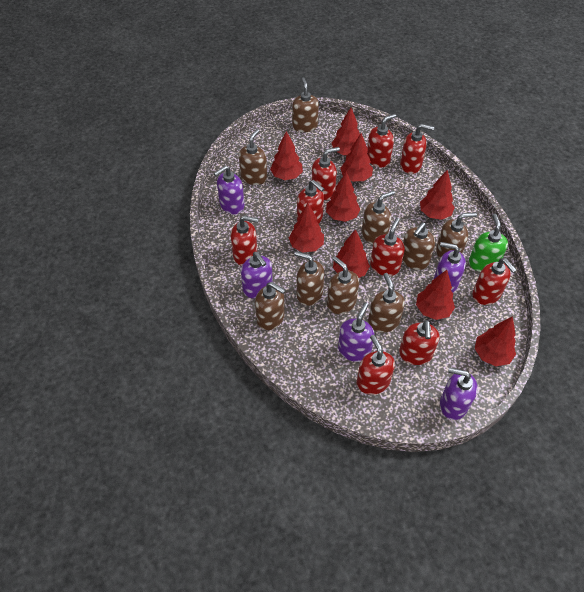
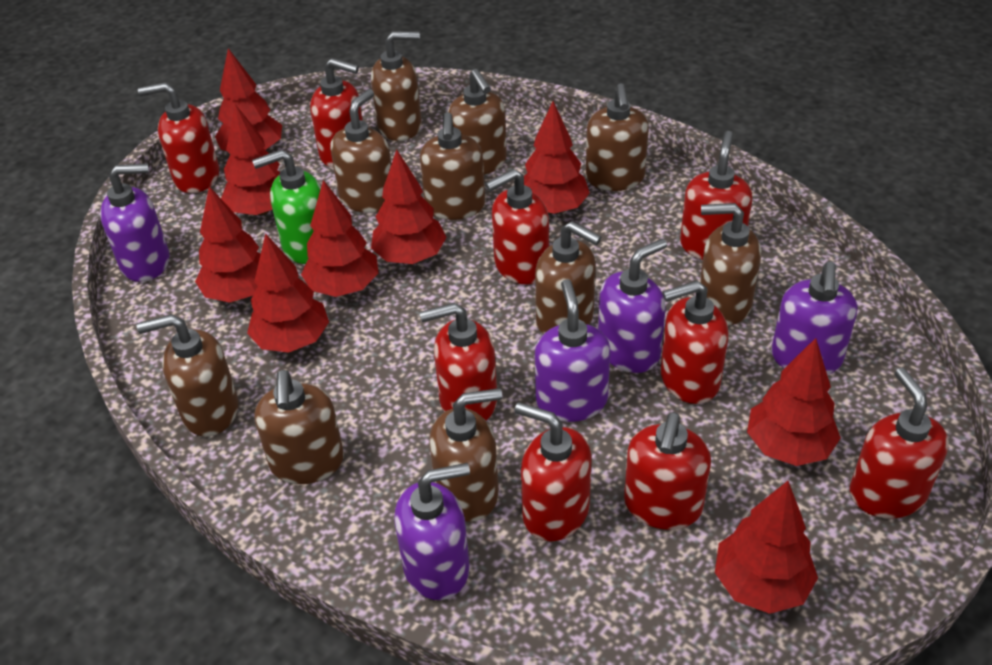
brown soap dispenser: [239,129,267,185] [255,282,286,330] [292,77,319,132] [294,251,324,306] [327,256,359,314] [362,191,395,245] [368,273,405,332] [402,222,435,270] [436,212,477,258] = 9 -> [137,314,238,437] [254,370,344,484] [330,89,391,213] [371,31,422,141] [420,112,485,220] [430,388,502,522] [448,69,507,175] [535,221,601,334] [586,83,649,191] [700,203,761,325] = 10

